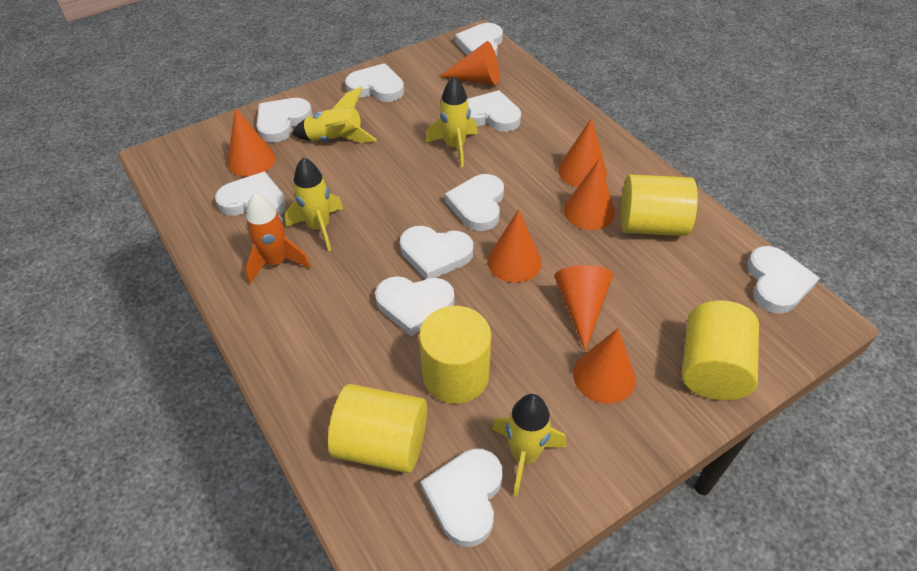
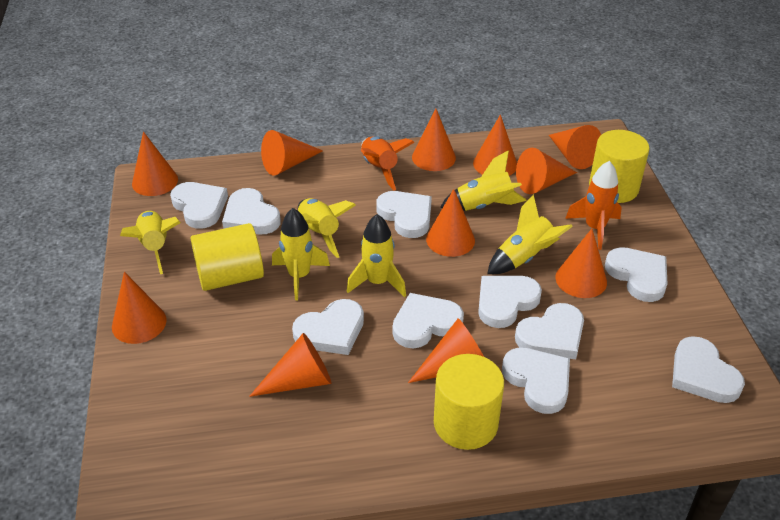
orange cone: [227,108,276,177] [439,41,499,85] [487,209,542,283] [554,265,613,352] [558,118,607,187] [564,158,615,230] [573,328,636,404] = 7 -> [112,272,167,344] [132,131,178,196] [249,333,331,397] [261,130,323,176] [408,318,484,383] [412,109,456,171] [426,189,475,257] [473,114,517,176] [516,148,577,194] [549,125,601,169] [555,229,607,298] = 11
orange rocket: [245,193,311,284] = 1 -> [361,136,415,190] [565,161,622,250] = 2
yellow cylinder: [328,384,427,473] [419,306,491,404] [621,174,698,236] [682,300,759,400] = 4 -> [190,223,264,291] [434,354,504,450] [589,130,650,203] = 3
yellow rocket: [285,157,343,251] [292,87,377,143] [426,77,478,167] [492,394,566,497] = 4 -> [120,211,181,274] [272,208,330,300] [298,198,356,258] [347,214,406,297] [440,150,527,211] [487,194,573,274] = 6

